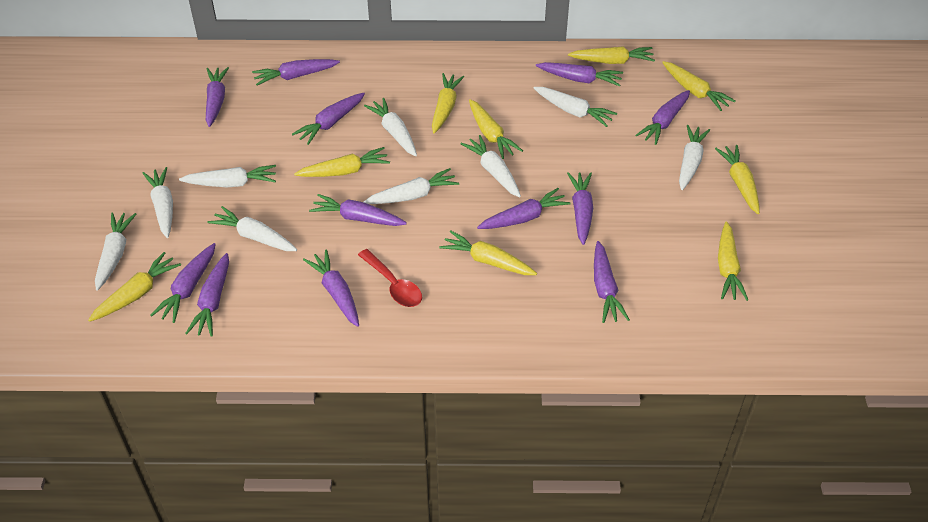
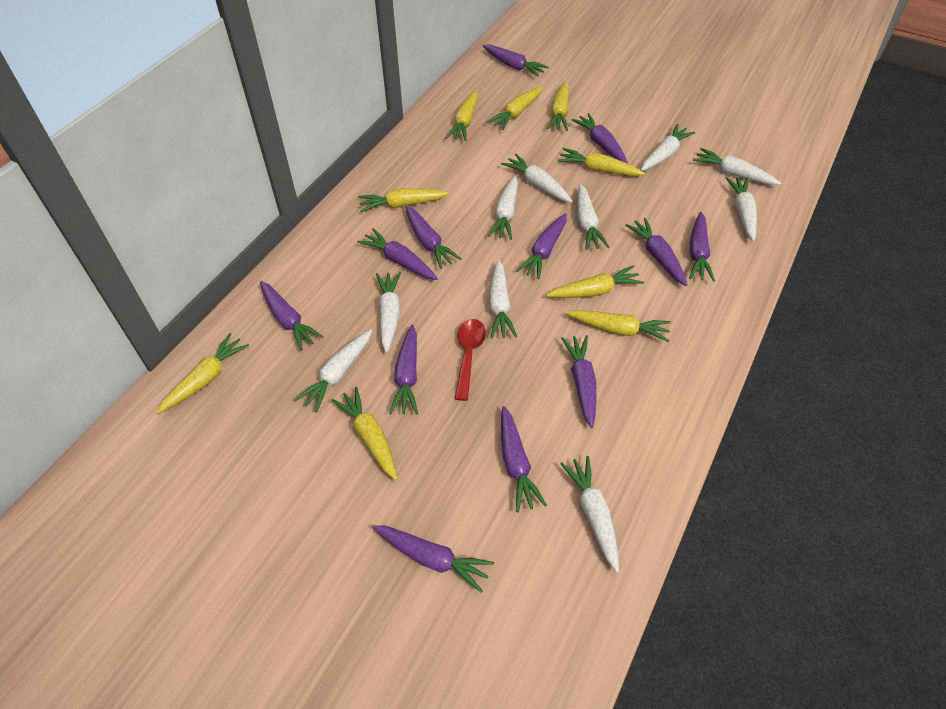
white carrot: [95,212,136,291] [143,167,173,238] [179,165,276,187] [207,206,297,251] [364,98,417,156] [364,168,459,204] [460,135,521,197] [534,87,617,127] [679,125,710,190] = 9 -> [294,330,372,413] [376,272,401,353] [488,176,518,240] [489,260,517,338] [501,154,573,203] [560,456,619,573] [577,184,609,250] [641,124,696,171] [693,148,781,185] [726,177,757,241] = 10

